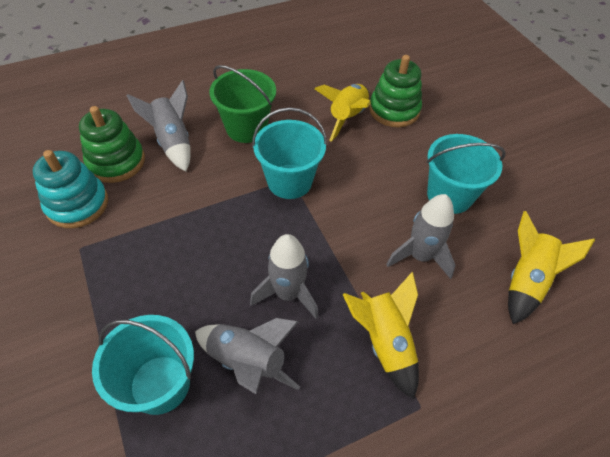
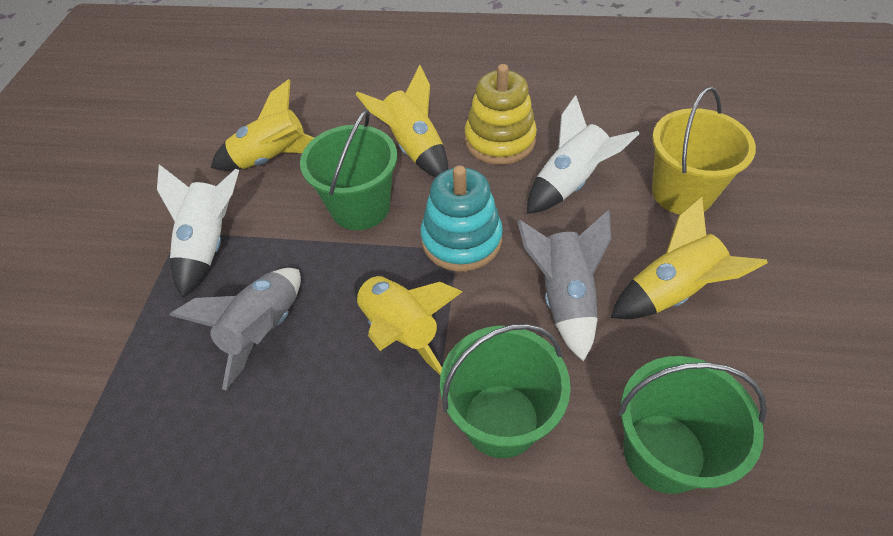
green bucket: [210,65,276,143] = 1 -> [300,109,397,230] [440,324,571,458] [618,356,767,494] = 3
green stacking toy: [79,106,145,183] [369,55,422,127] = 2 -> none = 0
grey rocket: [127,80,190,172] [195,318,300,394] [250,234,318,319] [386,194,456,279] = 4 -> [170,268,301,390] [517,210,611,362] = 2
turquoise bucket: [92,315,194,415] [252,107,327,199] [427,134,506,214] = 3 -> none = 0
white rocket: none = 0 -> [157,164,239,298] [527,95,640,214] = 2
yellow bucket: none = 0 -> [652,87,756,215] = 1
yellow rocket: [315,84,371,142] [343,272,419,399] [508,211,595,324] = 3 -> [211,79,314,171] [354,275,462,375] [356,65,448,177] [611,197,768,319] = 4
yellow stacking toy: none = 0 -> [465,64,537,165] = 1

